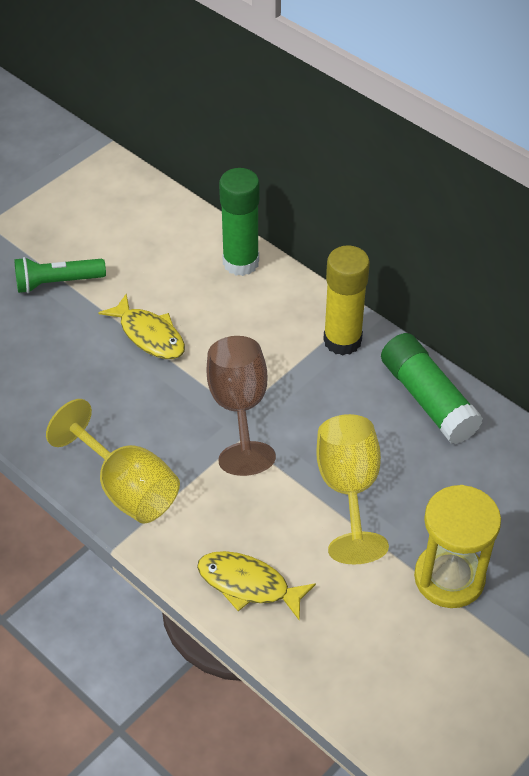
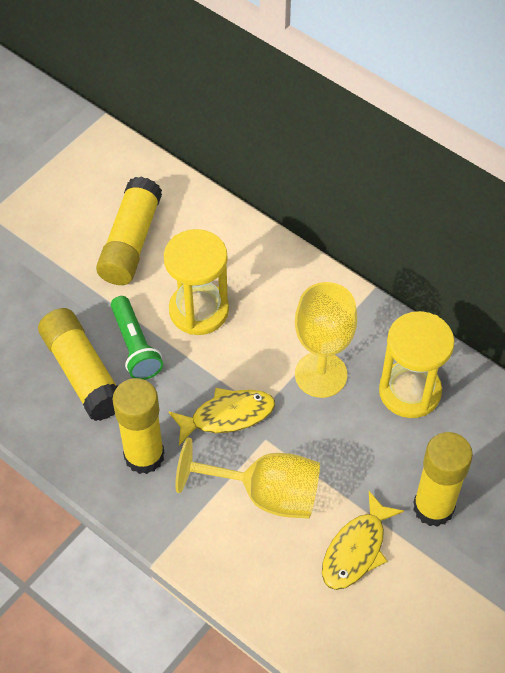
brown goblet: [206,336,276,476] = 1 -> none = 0
green glue stick: [219,168,260,276] [381,333,483,444] = 2 -> none = 0
yellow glue stick: [323,245,370,355] = 1 -> [38,308,118,421] [96,177,162,285] [113,378,164,474] [413,432,473,527] = 4
yellow hourglass: [414,485,501,608] = 1 -> [164,229,229,335] [379,311,454,418] = 2

